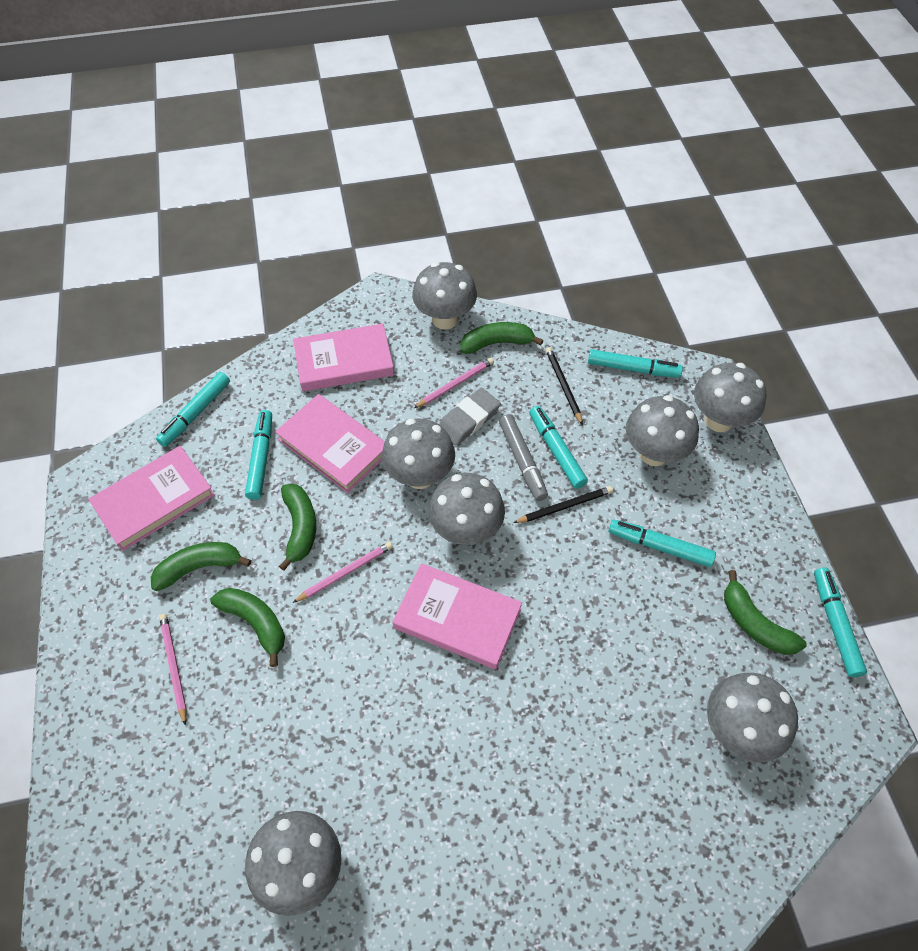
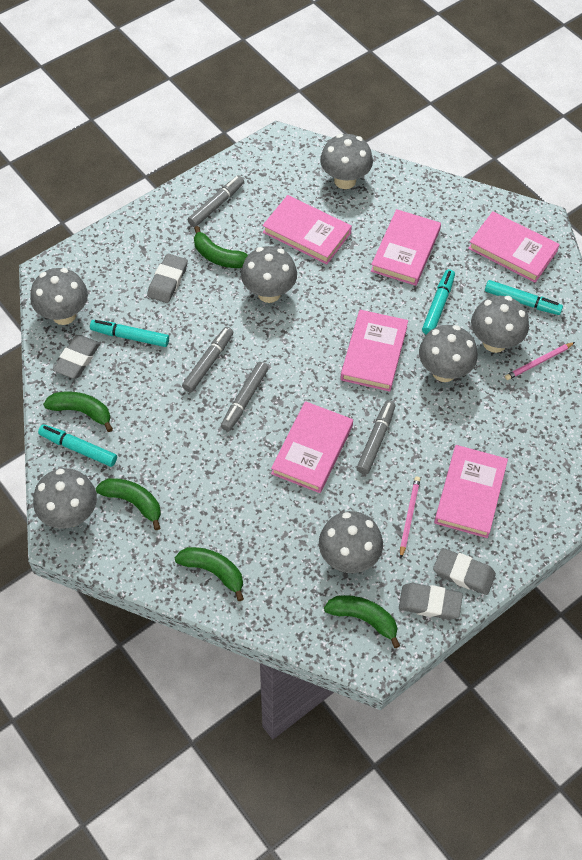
black pencil: [513,486,613,523] [546,347,583,425] = 2 -> none = 0
grey eraser: [439,388,501,446] = 1 -> [53,335,100,379] [147,254,188,303] [399,583,463,620] [433,548,496,595] = 4
grey marker: [499,414,548,501] = 1 -> [182,327,233,393] [188,176,244,227] [221,362,268,431] [357,400,395,474] = 4
pink book: [88,446,215,551] [275,394,385,493] [293,324,394,391] [393,563,522,670] = 4 -> [263,195,352,264] [271,401,353,493] [340,310,408,392] [371,209,441,286] [434,445,508,538] [468,211,560,283] = 6
pink pencil: [159,614,187,726] [293,542,393,603] [414,358,494,408] = 3 -> [400,477,420,558] [505,342,575,380] = 2
turquoise marker: [156,372,230,447] [245,410,272,500] [529,406,588,489] [588,349,683,378] [608,519,716,567] [814,567,867,677] = 6 -> [38,424,117,467] [90,320,169,347] [422,269,455,335] [485,280,563,315] = 4

